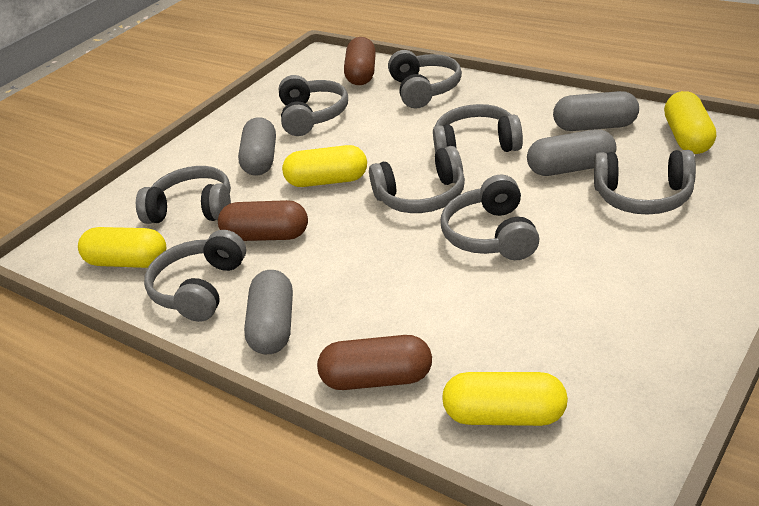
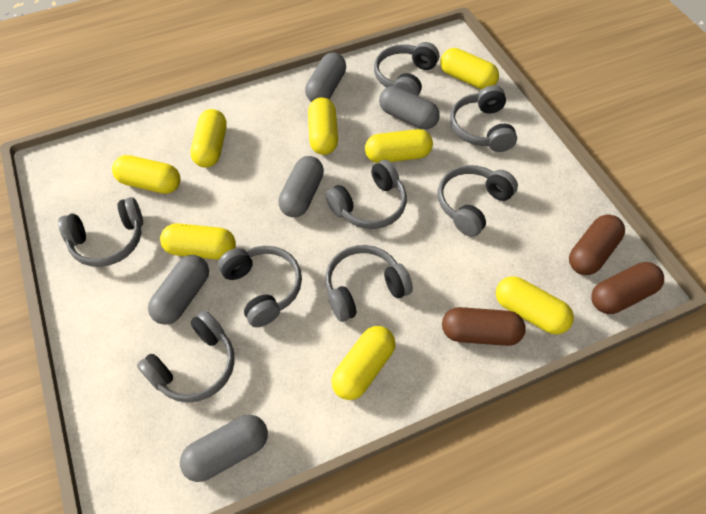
grey capsule: [238,117,276,176] [244,270,293,354] [527,129,617,176] [553,91,639,131] = 4 -> [148,255,209,325] [180,415,268,482] [278,156,324,217] [305,52,346,102] [379,86,440,130] = 5
yellow capsule: [78,227,166,268] [282,145,367,187] [442,372,568,426] [664,91,716,154] = 4 -> [112,155,180,194] [160,223,236,260] [190,109,227,168] [308,97,338,155] [331,326,396,400] [365,129,433,163] [440,48,499,89] [496,276,574,334] = 8

